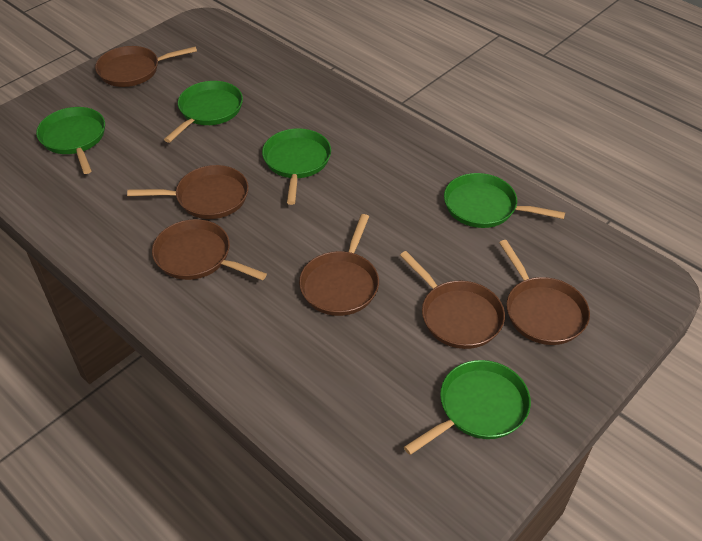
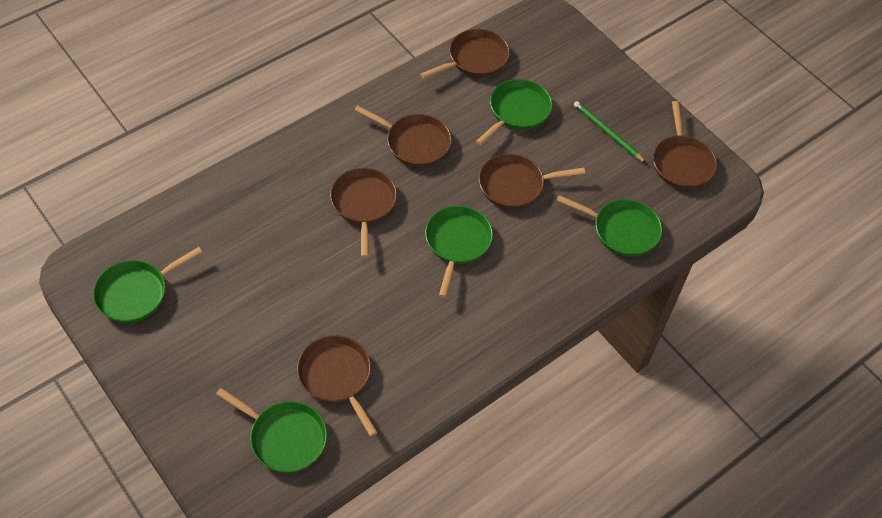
green pencil: none = 0 -> [574,101,646,163] = 1

